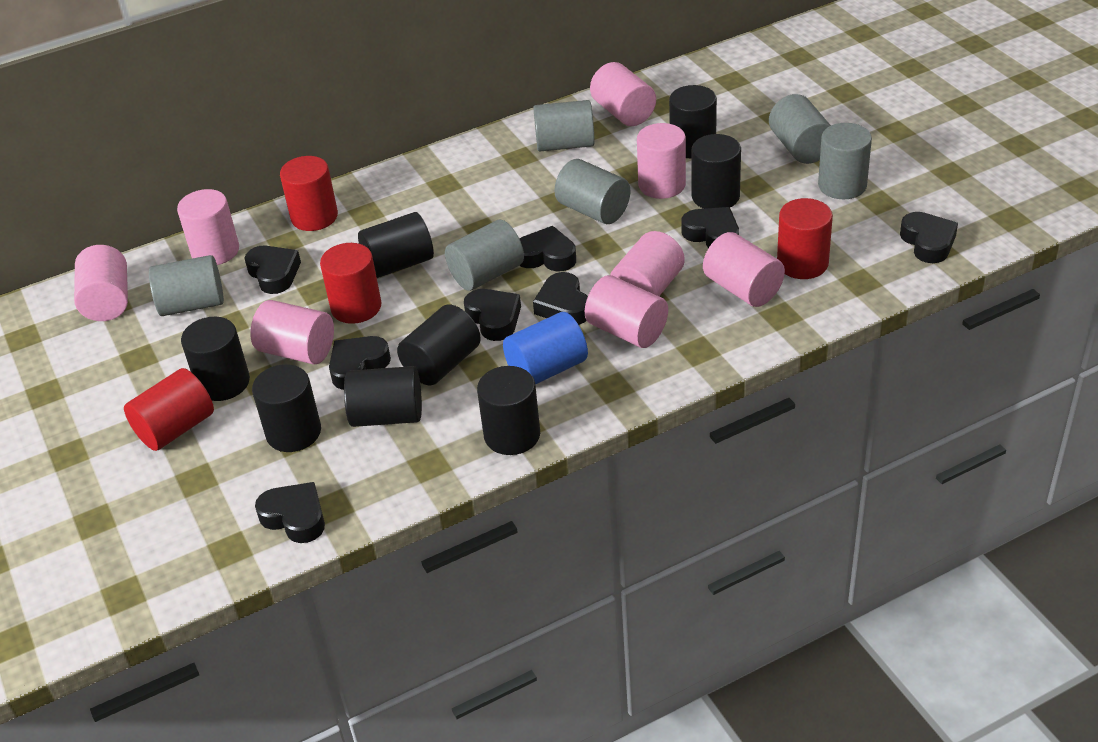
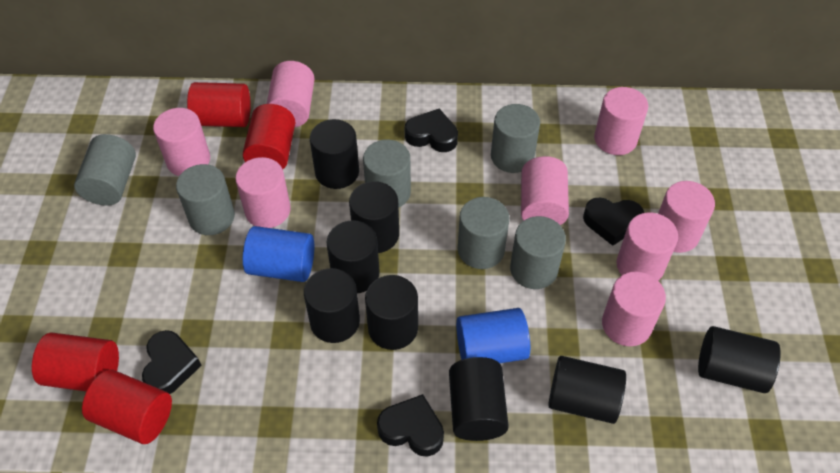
black heart: [244,246,301,294] [255,482,325,543] [329,336,391,390] [464,289,521,341] [519,226,576,271] [533,272,588,325] [681,207,739,248] [900,212,958,263] = 8 -> [142,330,202,394] [377,394,444,457] [405,109,458,152] [583,198,644,246] = 4
blue cylinder: [503,312,588,385] = 1 -> [243,226,314,282] [456,308,530,363] = 2

